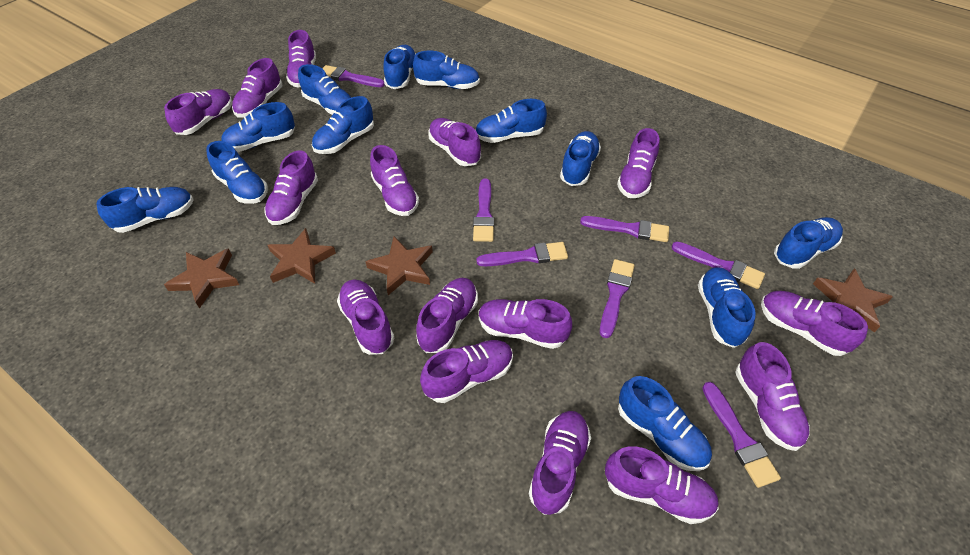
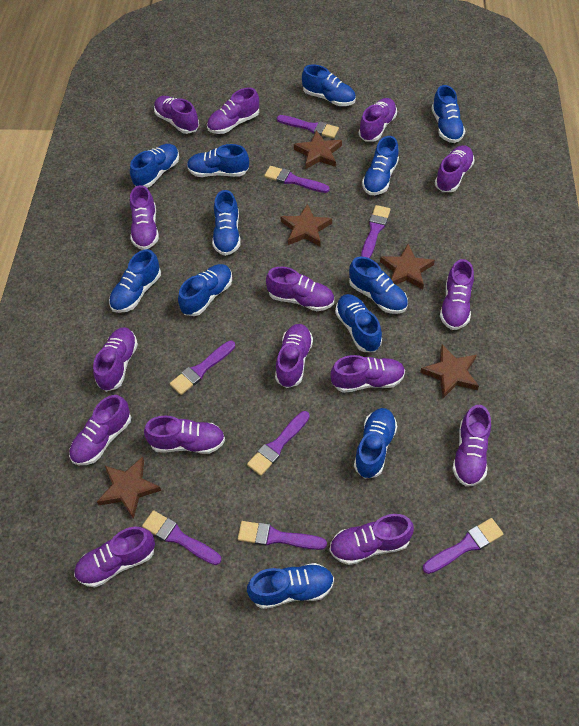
brown star: [164,248,239,309] [268,228,336,284] [365,237,433,295] [813,268,893,332] = 4 -> [97,457,161,519] [280,204,332,246] [294,130,342,169] [380,244,435,290] [420,345,479,398] = 5
purple brush: [322,65,385,87] [473,179,494,242] [476,242,568,266] [580,216,669,242] [600,259,635,338] [672,242,765,289] [702,382,781,488] = 7 -> [142,510,221,565] [170,341,235,395] [238,521,327,550] [247,411,310,476] [264,166,330,193] [277,115,339,138] [361,205,391,258] [423,518,503,574] = 8

